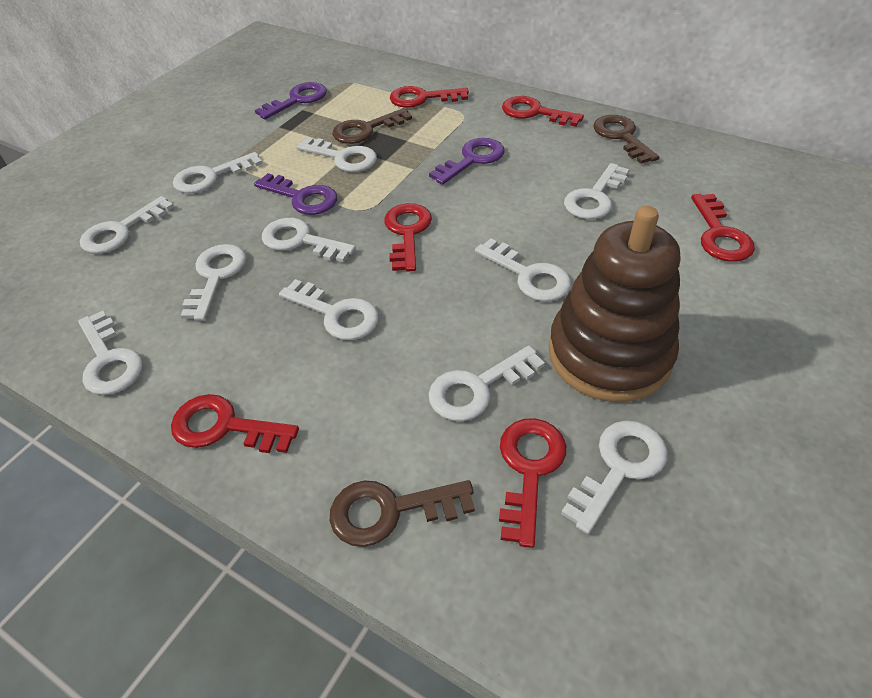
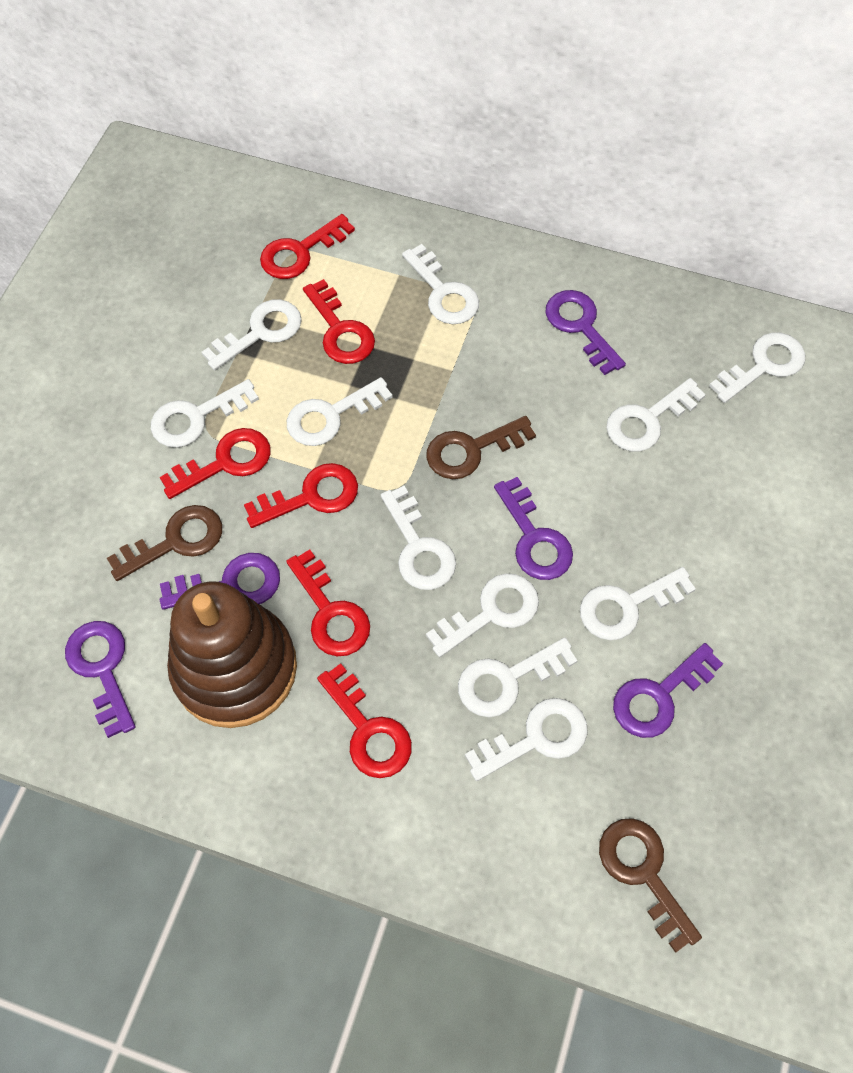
purple key: [254,173,337,215] [255,82,327,120] [429,138,505,185] = 3 -> [65,621,136,738] [160,553,280,610] [494,477,573,580] [545,290,626,375] [613,643,723,738] = 5

